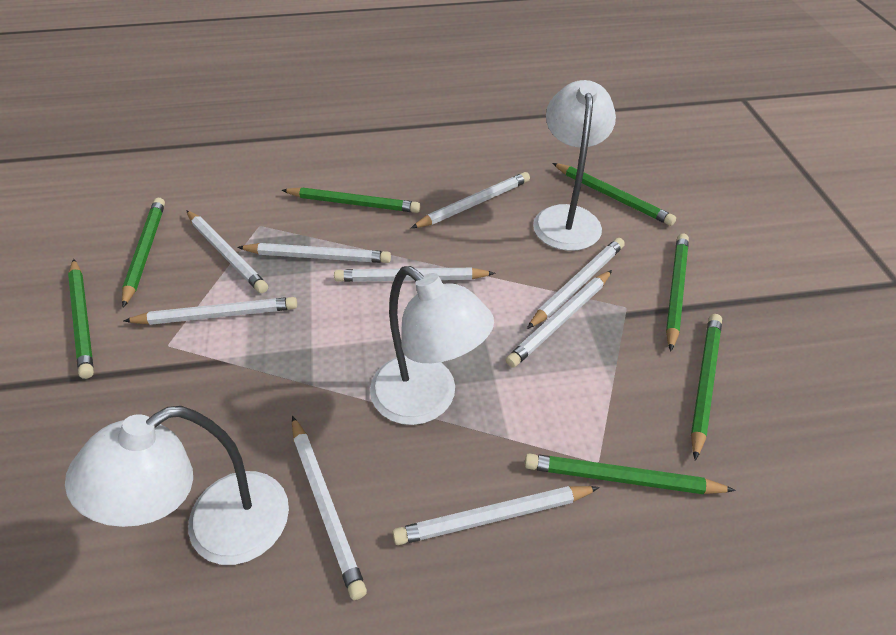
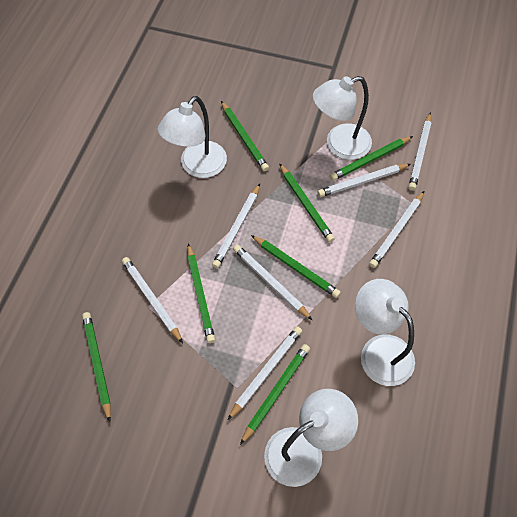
white lamp: [65,406,289,565] [370,266,494,425] [533,80,616,251] = 3 -> [158,96,227,178] [264,389,358,487] [313,76,372,160] [355,279,415,386] = 4
white pencil: [124,297,297,325] [186,210,268,293] [237,243,391,263] [292,416,367,600] [334,268,495,282] [393,486,600,545] [411,172,530,228] [506,270,612,368] [527,238,625,329] = 9 -> [122,257,183,343] [212,184,260,268] [228,326,302,420] [233,245,312,320] [318,164,411,197] [369,191,424,268] [408,112,432,191] = 7

